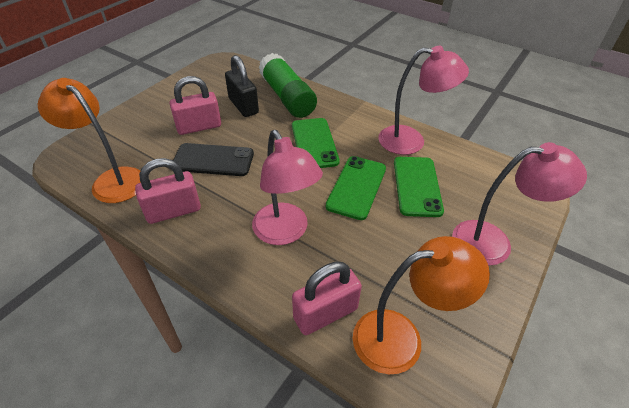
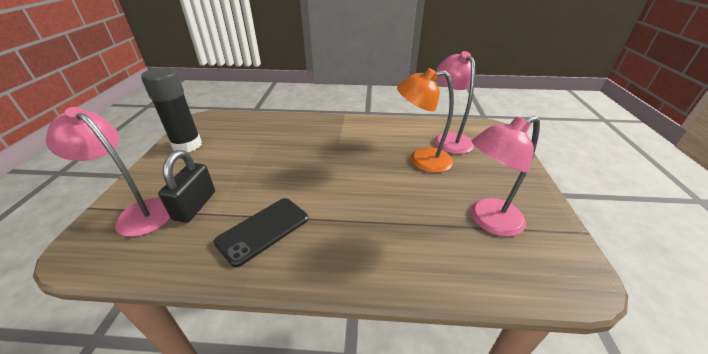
black glue stick: none = 0 -> [141,67,202,152] = 1
green glue stick: [258,53,317,118] = 1 -> none = 0
green phone: [292,118,340,168] [326,156,386,220] [394,157,444,217] = 3 -> none = 0
orange lamp: [38,78,141,203] [353,236,490,374] = 2 -> [397,68,454,173] = 1
pink padlock: [135,158,201,224] [170,76,221,135] [292,262,362,335] = 3 -> none = 0

